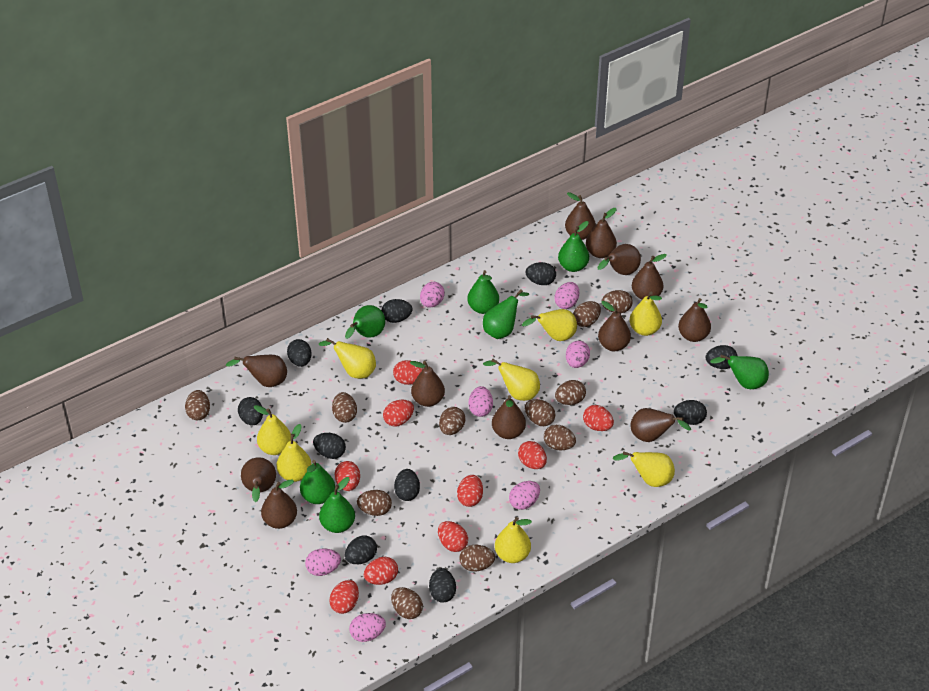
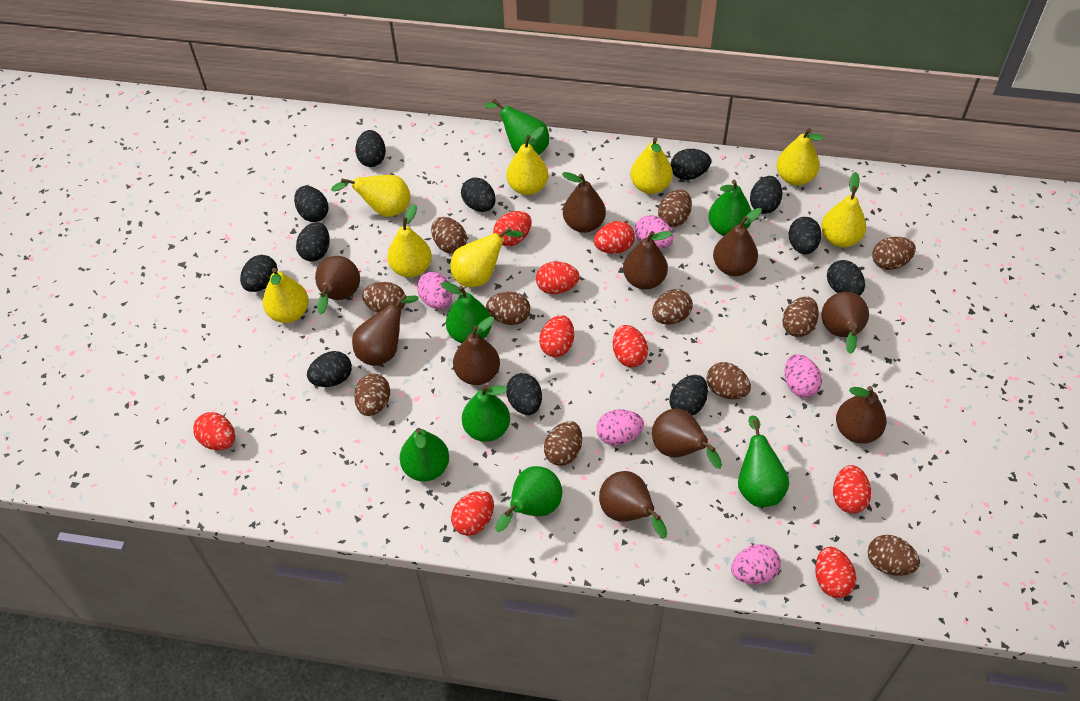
black egg: [238,397,263,426] [287,339,312,367] [313,433,346,459] [345,536,377,564] [381,299,413,323] [394,469,420,501] [429,568,456,603] [526,262,556,285] [674,400,707,425] [706,345,738,369] = 10 -> [240,255,278,292] [294,186,328,222] [296,222,330,262] [307,351,352,387] [355,130,386,167] [461,178,496,212] [506,373,542,415] [670,149,711,180] [670,375,708,416] [750,176,782,214] [789,217,821,254] [827,260,865,296] = 12
brown pear: [226,355,287,387] [241,457,276,502] [261,480,297,529] [410,361,445,407] [492,395,526,439] [565,192,596,240] [586,208,617,258] [597,244,641,275] [598,301,631,351] [630,408,691,442] [632,254,667,300] [678,298,711,342] = 12 -> [315,256,360,314] [352,294,419,366] [453,317,500,385] [562,172,606,233] [599,471,667,538] [623,231,672,290] [652,408,722,469] [713,208,762,276] [822,292,869,354] [836,386,886,444] = 10
pink egg: [305,548,341,576] [349,613,386,642] [420,282,445,308] [469,386,493,417] [509,481,540,510] [555,282,579,309] [566,341,590,368] = 7 -> [417,272,452,309] [597,409,644,446] [635,215,674,249] [731,544,781,584] [785,354,822,398] = 5

